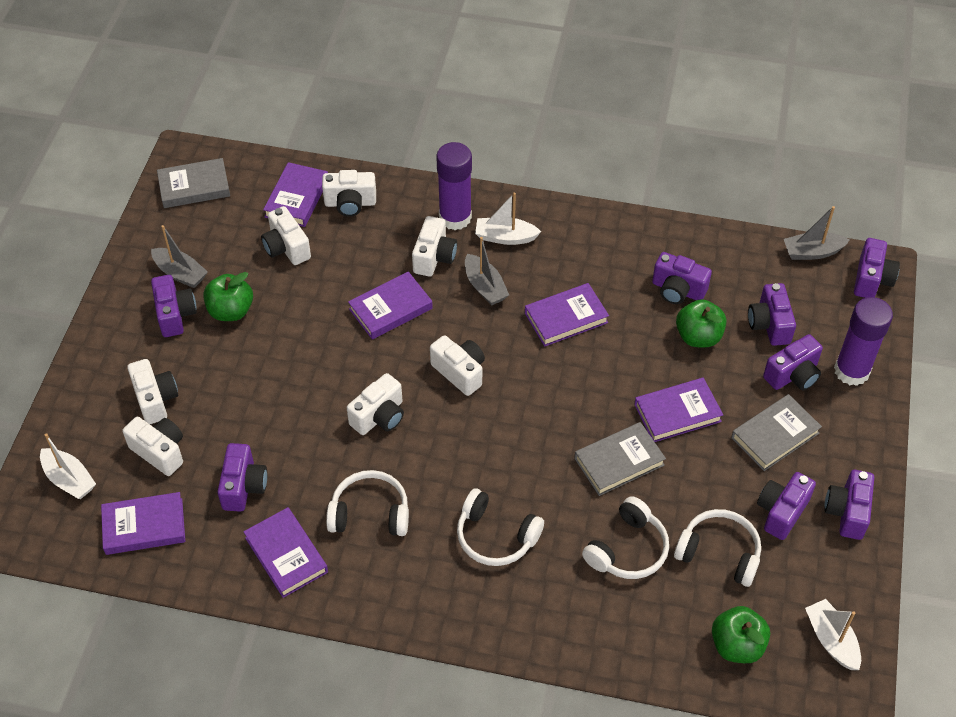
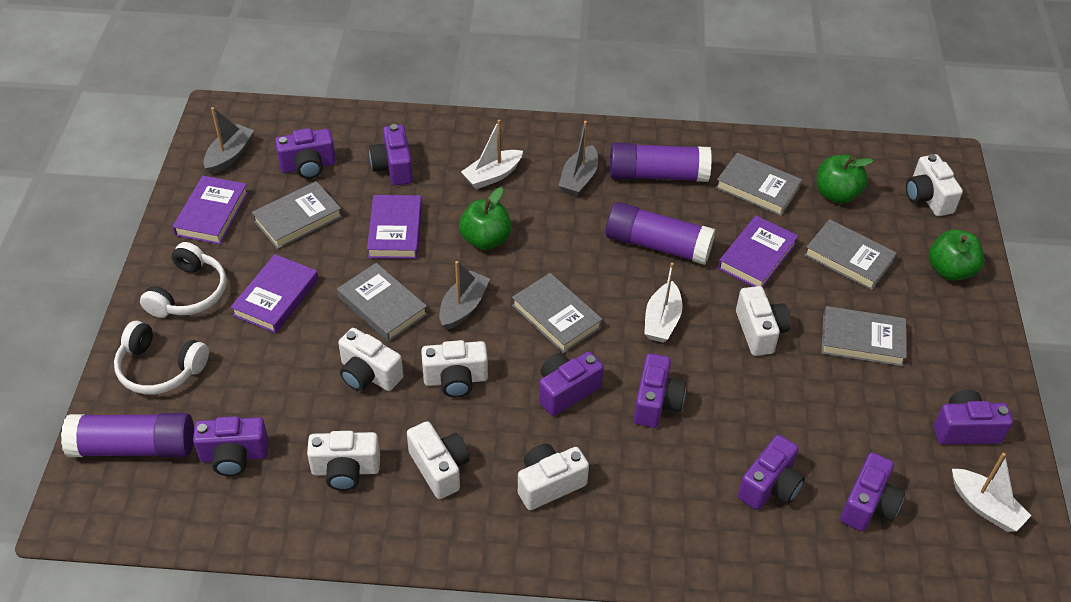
grey book: [157,158,230,208] [574,422,666,496] [731,394,822,471] = 3 -> [252,181,342,249] [337,263,428,342] [512,273,603,353] [716,153,802,216] [804,219,897,290] [821,306,906,367] = 6
purple book: [101,492,185,555] [243,507,328,598] [263,162,328,227] [348,271,433,339] [525,283,609,347] [634,378,723,442] = 6 -> [172,176,249,244] [231,254,319,333] [367,195,422,259] [718,215,798,287] = 4
purple glue stick: [436,142,472,230] [834,297,893,386] = 2 -> [61,413,194,457] [606,202,715,265] [610,143,712,182] = 3
white headphones: [326,470,409,536] [457,489,544,566] [582,496,669,579] [674,509,761,587] = 4 -> [114,321,209,395] [140,242,227,318] = 2

